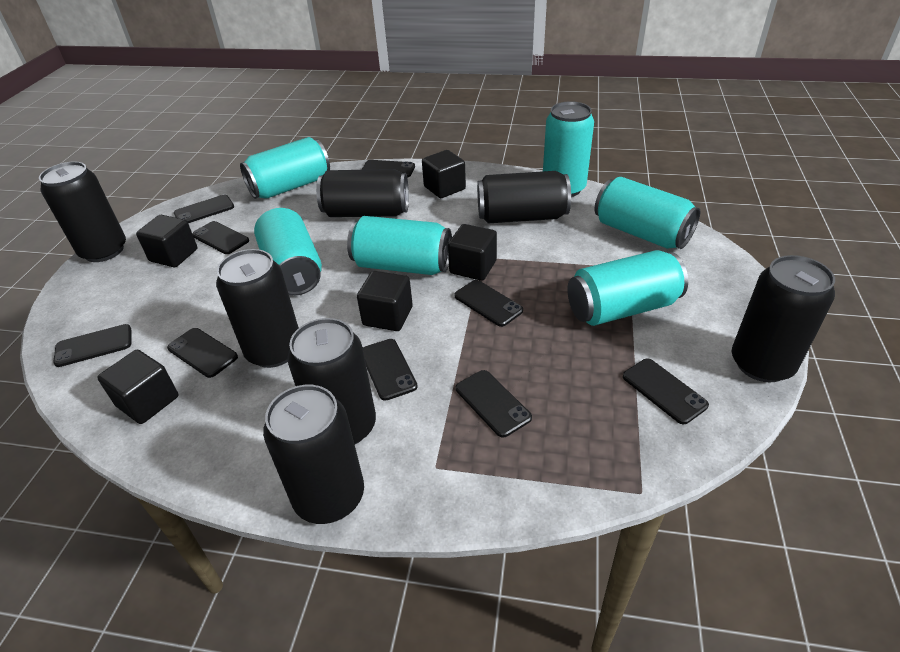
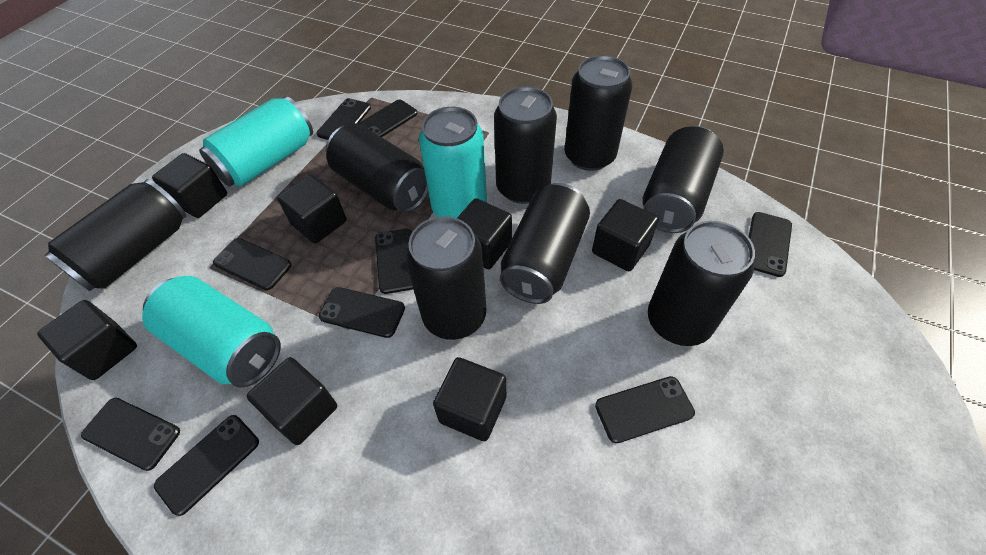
black can: [39,161,126,262] [216,249,299,368] [263,385,364,524] [287,318,376,444] [316,169,409,217] [477,171,571,223] [732,255,835,383] = 7 -> [45,179,186,291] [326,123,428,213] [405,216,486,340] [494,86,557,204] [500,183,590,304] [565,55,632,171] [642,126,724,233] [648,221,755,346] = 8
black cube: [97,350,178,424] [136,215,198,267] [357,271,413,331] [422,150,466,198] [448,224,497,281] = 5 -> [37,300,137,380] [152,153,227,218] [247,357,337,445] [277,175,346,244] [433,357,506,441] [457,198,512,269] [592,199,659,272] = 7
turquoise can: [240,137,330,199] [254,208,322,295] [347,216,452,275] [543,101,594,197] [567,250,688,326] [595,177,700,249] = 6 -> [142,276,281,388] [199,96,313,187] [419,107,487,218] = 3

